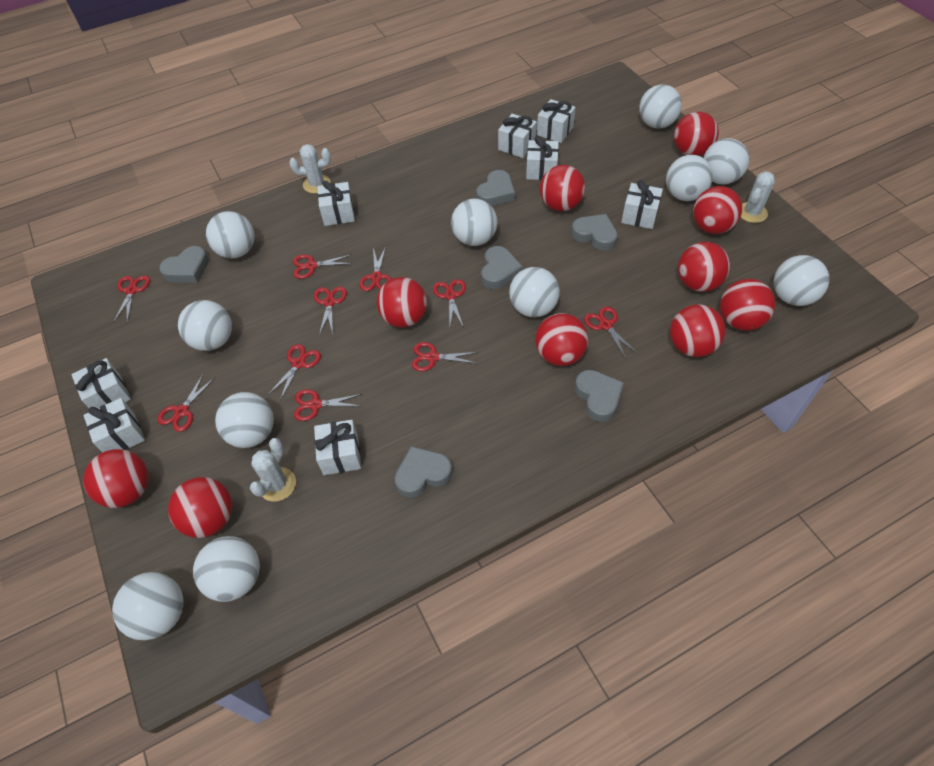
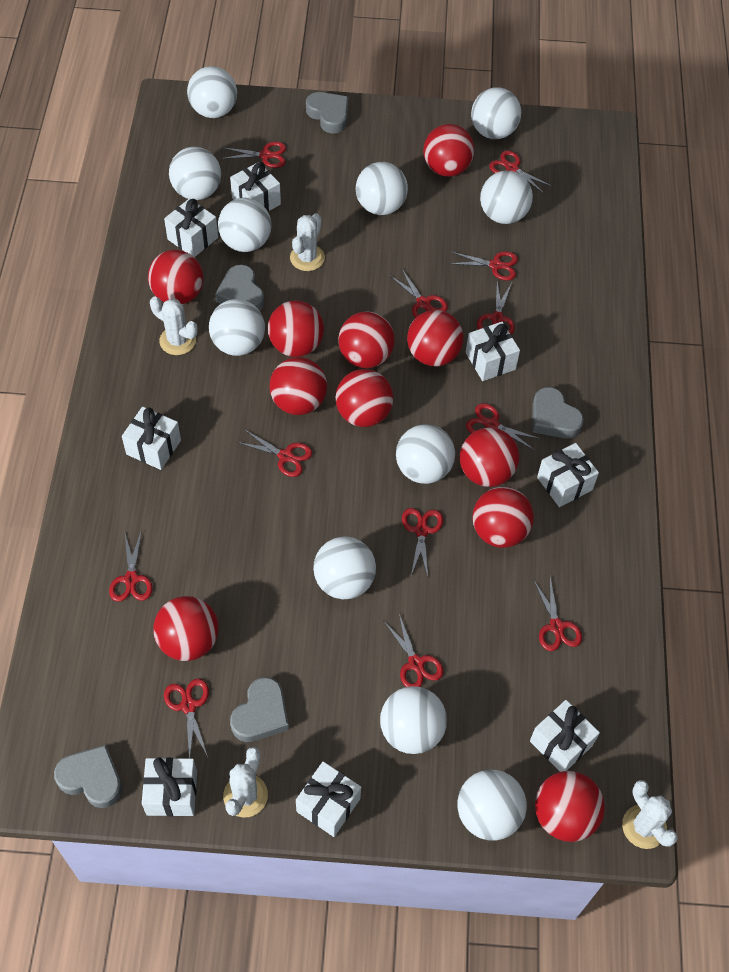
grey heart: [159,246,209,283] [395,446,452,498] [476,170,515,206] [481,246,523,289] [571,214,618,251] [575,370,624,422] = 6 -> [54,745,122,808] [215,265,264,311] [230,677,289,742] [306,92,348,133] [532,387,584,439] = 5
red ball: [83,449,148,508] [168,477,232,538] [377,277,427,328] [535,313,588,366] [540,165,585,211] [670,304,726,357] [674,112,719,156] [678,242,730,292] [693,186,742,234] [720,279,775,331] = 10 -> [148,250,203,305] [153,596,219,661] [268,300,324,357] [269,357,327,415] [335,369,393,427] [338,311,395,368] [407,310,463,366] [423,124,474,177] [460,428,519,487] [472,487,534,548] [535,771,605,842] = 11
red scissors: [113,275,150,323] [157,373,215,432] [268,344,321,400] [293,254,353,279] [294,389,362,421] [314,287,347,335] [360,246,391,291] [412,342,477,371] [433,279,466,328] [584,306,638,359] = 10 -> [109,530,153,602] [164,678,209,759] [221,142,286,168] [236,429,312,477] [383,614,444,687] [389,268,448,318] [402,508,443,577] [449,251,518,280] [466,403,541,451] [477,281,515,335] [489,150,551,194] [533,577,582,651] = 12
white cactus: [250,438,296,502] [289,144,331,194] [741,171,775,223] = 3 -> [150,296,198,355] [223,747,268,817] [290,213,325,271] [622,780,678,849] = 4

